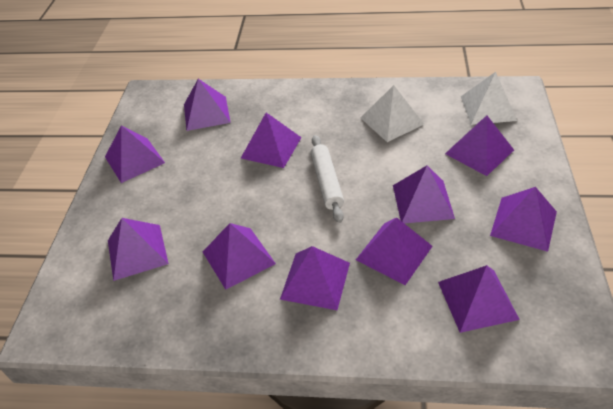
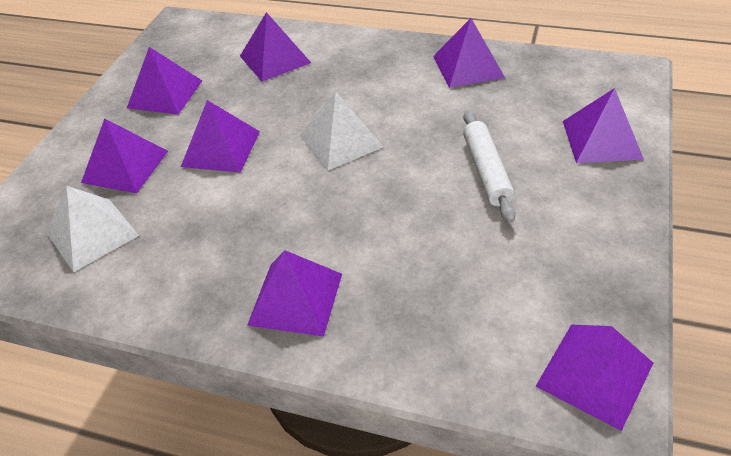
purple pyramid: [105,125,165,183] [108,218,169,281] [184,79,231,131] [203,223,276,290] [241,113,302,168] [280,246,350,310] [356,217,433,285] [393,165,455,223] [438,265,520,333] [445,115,514,176] [490,187,557,252] = 11 -> [81,118,168,193] [127,47,202,115] [181,100,260,173] [240,12,311,82] [247,250,342,337] [433,18,505,88] [536,324,653,431] [563,88,644,163] = 8

